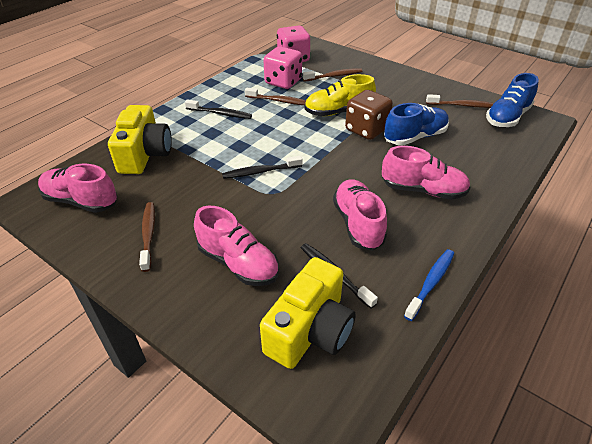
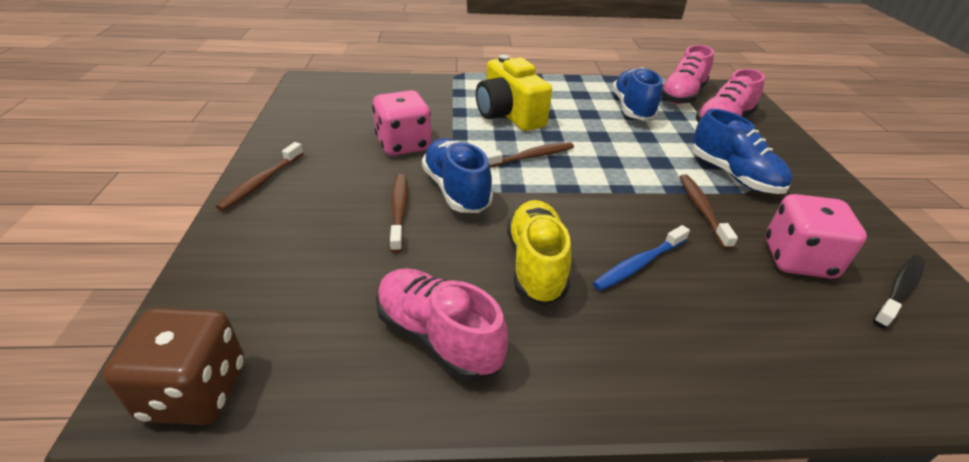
black toothbrush: [185,99,252,119] [222,156,302,179] [301,243,378,309] = 3 -> [873,255,925,329] = 1
blue shoe: [384,103,449,145] [486,73,539,127] = 2 -> [422,138,493,213] [612,67,663,121] [692,109,793,194] = 3
pink shoe: [38,164,117,213] [194,206,279,286] [333,179,387,251] [382,146,471,200] = 4 -> [376,268,508,381] [661,45,714,104] [696,69,765,123] = 3
yellow camera: [108,105,172,174] [260,257,356,369] = 2 -> [476,55,552,131] = 1

